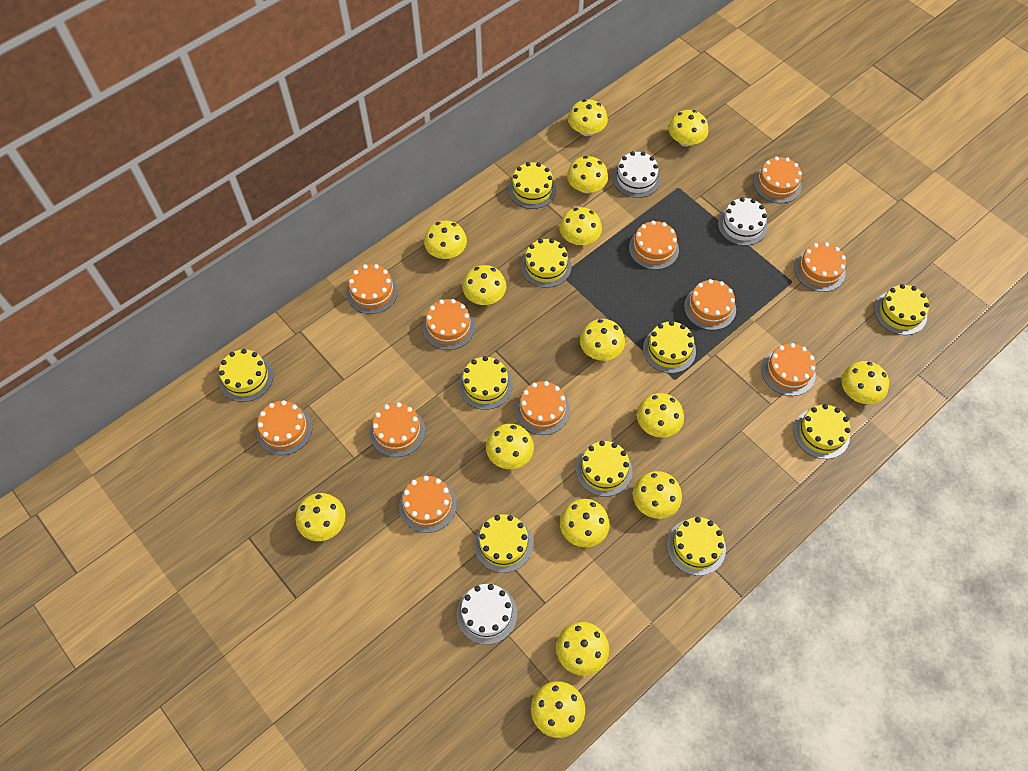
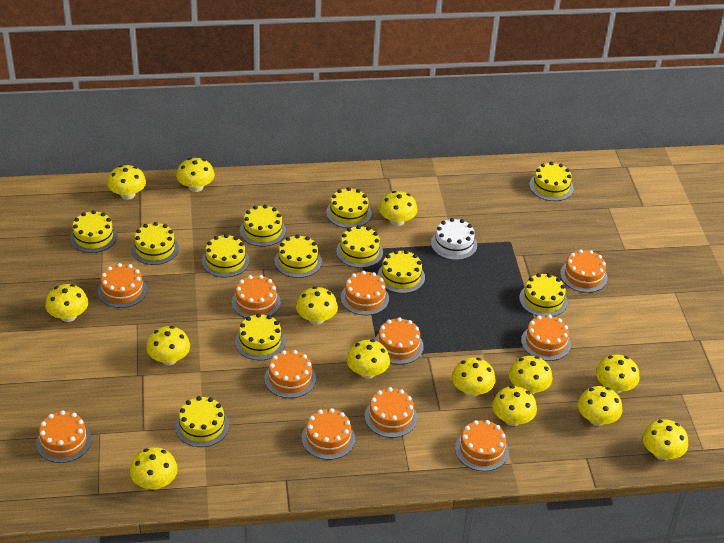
white cake: [457,584,517,645] [612,151,661,198] [718,197,768,246] = 3 -> [431,218,477,260] = 1
yellow cake: [219,349,273,402] [459,356,513,410] [474,514,533,573] [508,162,557,209] [521,239,571,288] [576,441,632,497] [643,321,696,373] [667,517,726,576] [794,404,851,459] [874,284,929,335] = 10 -> [70,210,117,253] [131,222,179,265] [175,396,229,447] [202,234,249,277] [235,313,285,360] [240,205,286,247] [274,235,322,278] [326,187,372,228] [336,225,383,268] [378,250,425,293] [519,273,568,317] [529,162,573,201] = 12
yellow mushroom: [296,493,346,541] [424,220,467,259] [463,265,506,305] [486,424,534,469] [531,681,585,738] [556,622,609,676] [560,207,602,245] [560,499,610,547] [567,156,608,193] [568,99,608,136] [580,319,625,361] [633,471,682,519] [637,393,684,438] [668,110,708,147] [842,361,889,404] = 15 -> [45,284,88,322] [107,165,146,200] [130,447,178,490] [146,326,190,365] [176,158,215,192] [296,286,338,325] [347,339,390,379] [379,191,417,226] [452,358,496,397] [492,386,537,426] [509,356,553,394] [578,386,622,426] [596,355,640,393] [643,419,688,460] = 14

